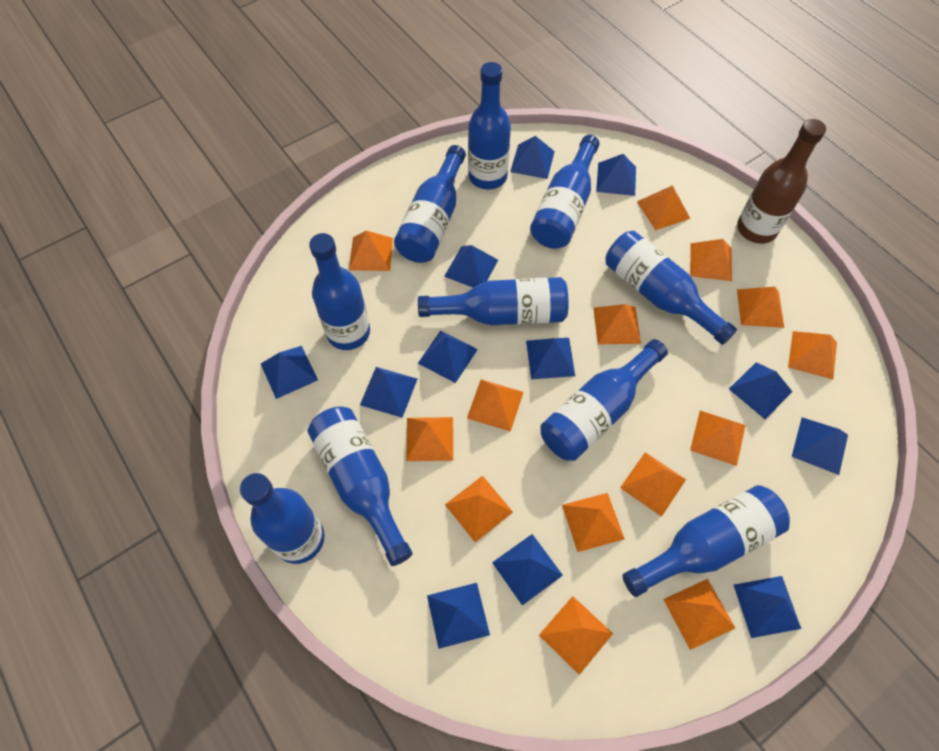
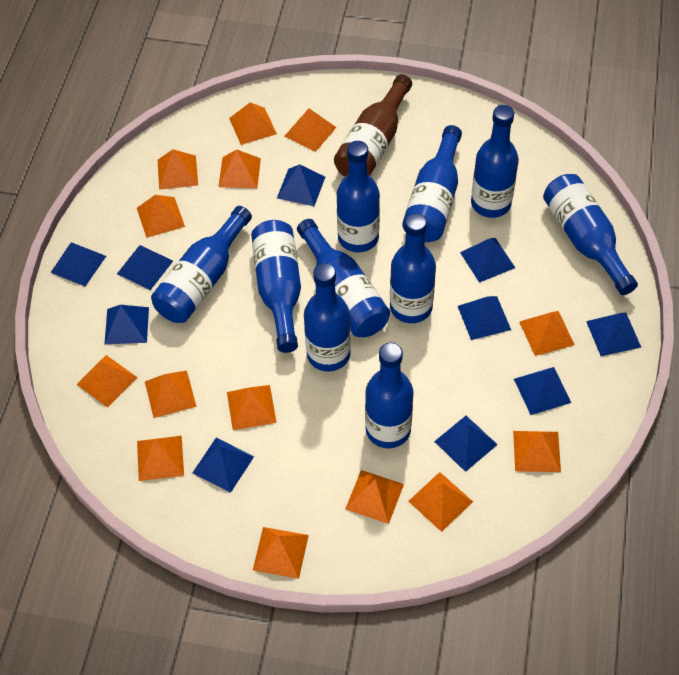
blue pyramid: [261,346,318,399] [360,367,417,418] [418,330,478,383] [427,583,490,649] [444,245,498,287] [492,534,563,605] [510,136,555,179] [526,338,575,379] [596,154,636,196] [729,362,792,419] [734,576,801,638] [792,417,848,475] = 12 -> [50,242,106,286] [105,305,149,344] [117,245,173,290] [192,438,254,493] [277,164,325,206] [434,416,498,472] [458,296,511,340] [460,238,515,283] [514,367,571,415] [586,313,641,356] = 10

